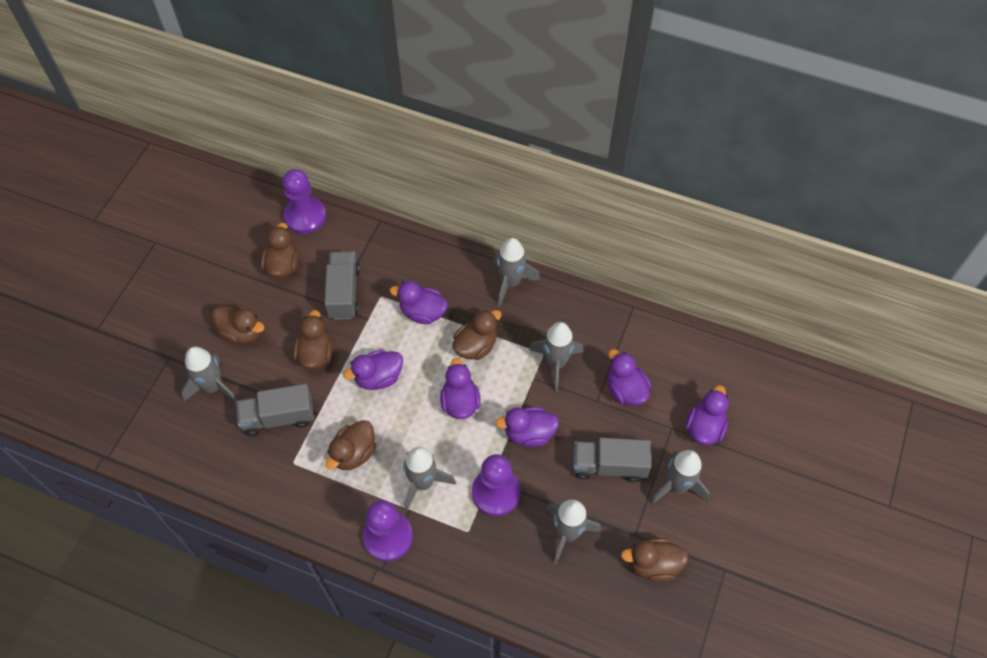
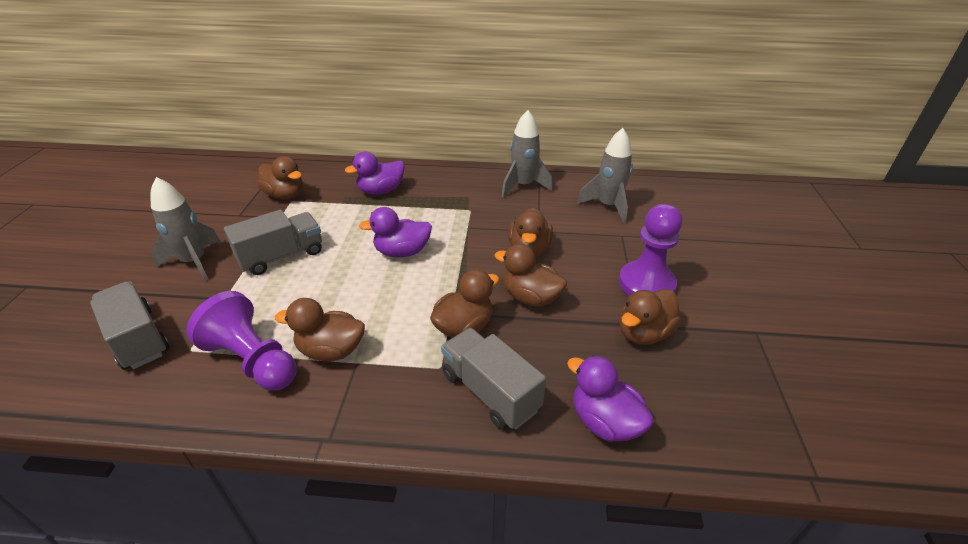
grey rocket: [181,347,238,403] [403,447,456,511] [493,238,540,306] [529,322,583,392] [546,500,601,565] [650,450,710,505] = 6 -> [150,177,221,281] [502,110,553,197] [577,128,633,224] = 3
purple duck: [343,350,403,390] [390,281,448,324] [440,358,481,419] [495,407,559,447] [608,349,651,406] [685,385,729,445] = 6 -> [345,152,405,195] [359,207,432,257] [567,355,654,442] = 3
purple pawn: [282,169,326,234] [363,500,413,561] [472,454,520,516] = 3 -> [186,291,297,391] [618,204,682,296] = 2

